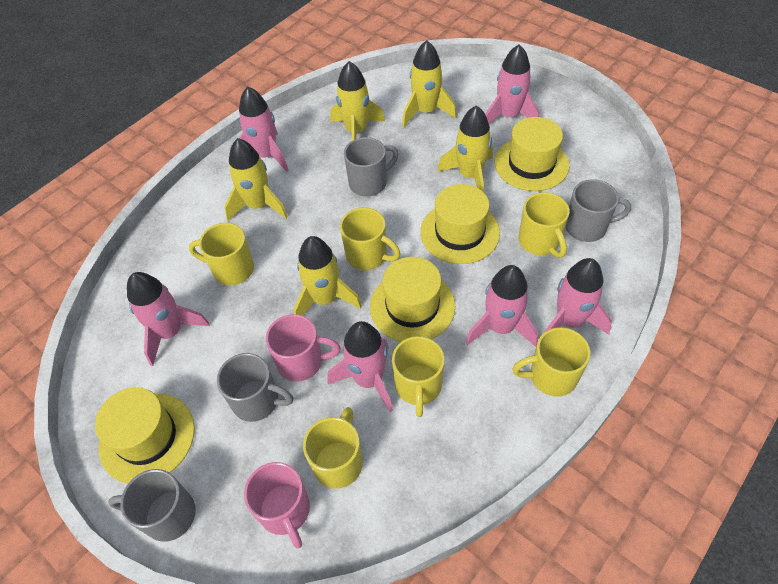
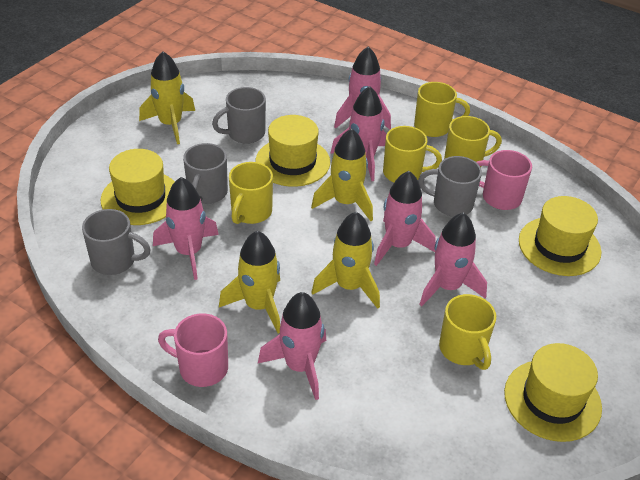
yellow mug: [189,223,254,285] [303,407,363,489] [340,207,401,270] [392,336,445,417] [512,327,590,396] [519,192,569,258] = 6 -> [229,162,273,224] [383,126,442,182] [414,82,470,137] [439,294,496,370] [444,116,502,167] = 5
yellow rocket: [224,138,288,221] [294,236,362,316] [330,61,385,141] [402,40,456,127] [437,105,493,192] = 5 -> [139,51,195,144] [219,231,280,333] [311,128,373,221] [311,212,380,309] = 4

